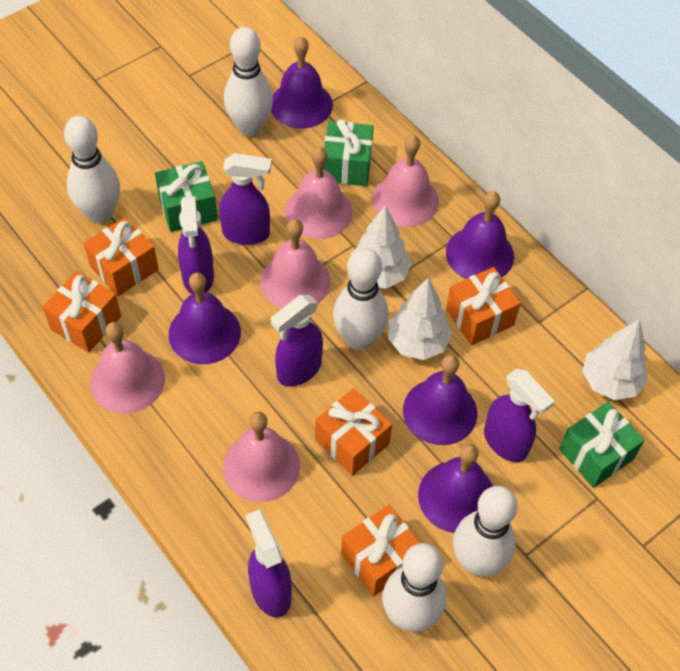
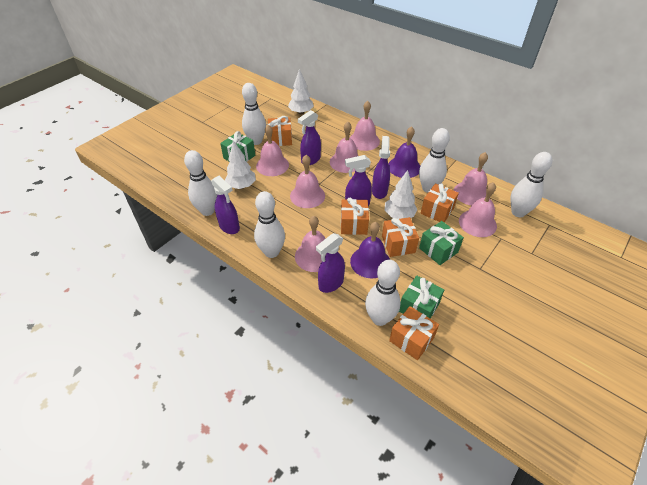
pink bell: [90,322,165,413] [223,411,300,502] [261,219,330,308] [285,147,352,239] [372,135,439,227] = 5 -> [256,125,289,176] [290,155,325,208] [295,216,327,272] [330,122,358,173] [350,101,380,151] [453,152,488,205] [459,182,497,237] = 7
purple bell: [169,272,241,364] [271,36,333,129] [403,355,477,445] [418,444,493,533] [446,191,514,279] = 5 -> [350,222,390,278] [388,126,420,178] = 2
white bowling pin: [64,116,120,223] [224,27,273,136] [333,248,388,350] [382,543,446,632] [453,486,517,576] = 5 -> [184,150,217,216] [242,83,266,145] [254,191,285,258] [365,260,401,326] [419,128,450,193] [510,152,552,217] = 6

